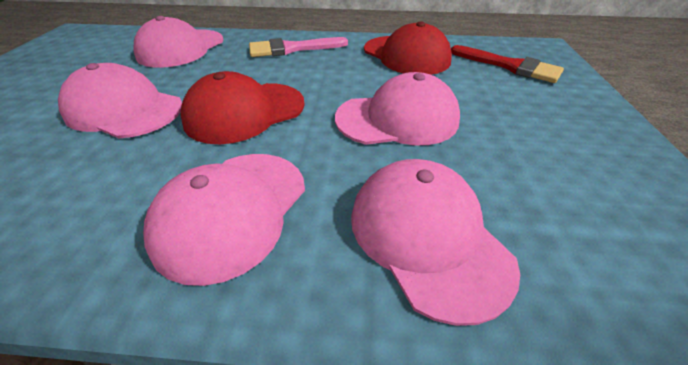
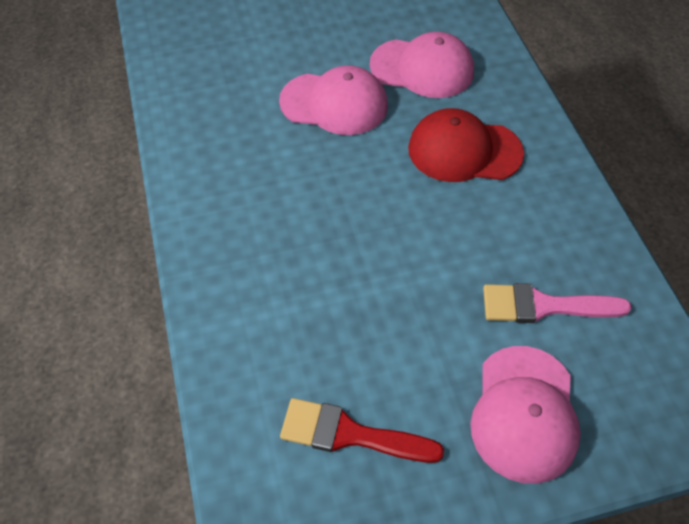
pink cap: [58,63,182,138] [134,16,224,68] [143,154,305,286] [335,72,460,145] [351,159,520,326] = 5 -> [279,65,388,135] [370,32,474,98] [471,346,581,484] = 3
red cap: [181,71,305,144] [364,21,452,75] = 2 -> [408,108,524,182] = 1

